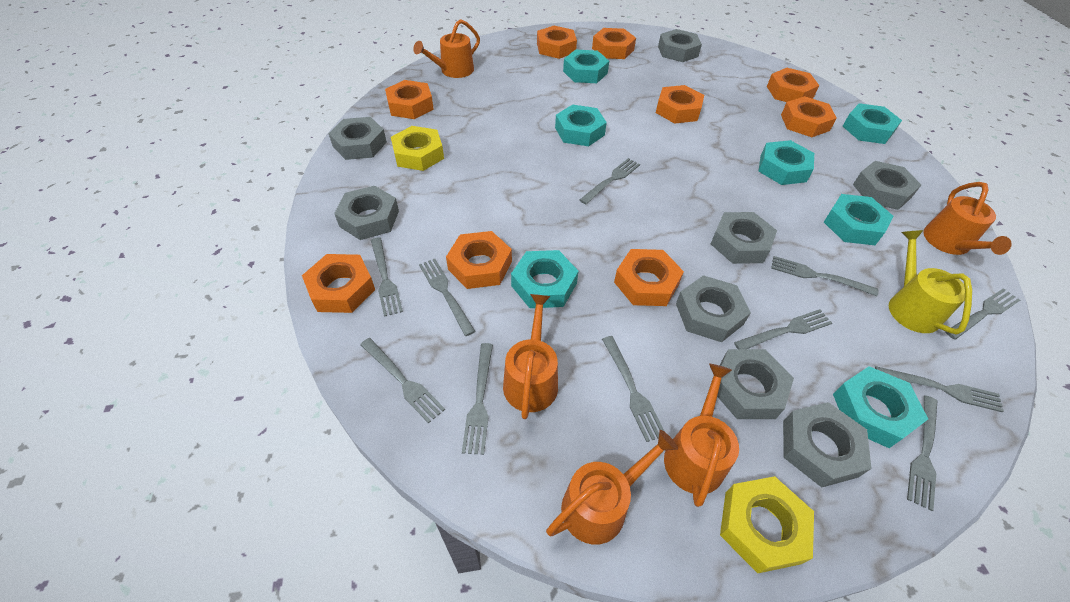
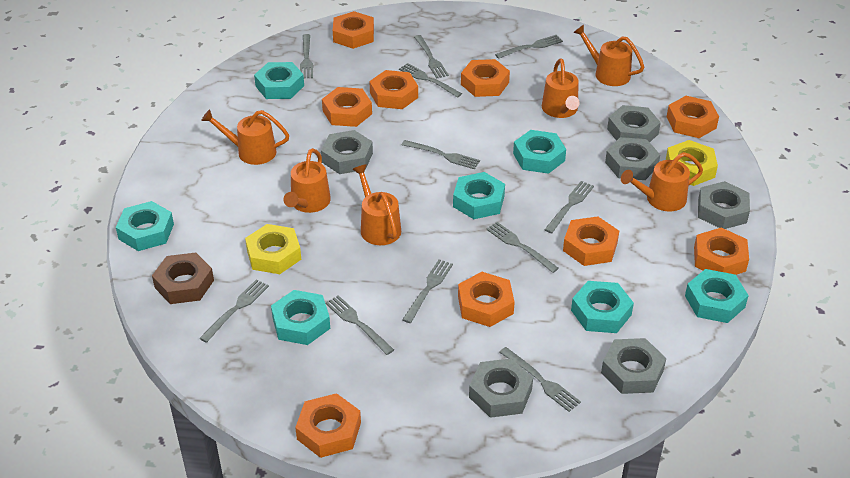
brown nut: none = 0 -> [152,253,214,304] = 1
grey nut: [328,117,387,160] [334,186,399,240] [658,29,702,62] [676,275,751,342] [711,212,777,264] [717,349,794,419] [783,402,872,487] [853,161,921,210] = 8 -> [321,130,373,174] [469,358,533,418] [601,338,666,394] [605,137,660,180] [607,105,661,142] [698,181,750,229] = 6
orange watering can: [413,19,480,78] [503,294,558,419] [546,430,678,545] [664,363,739,507] [923,182,1012,255] = 5 -> [201,109,289,165] [283,148,331,213] [352,164,401,245] [542,58,579,118] [573,25,644,86] [621,152,703,211] = 6
yellow watering can: [889,230,972,334] = 1 -> none = 0

